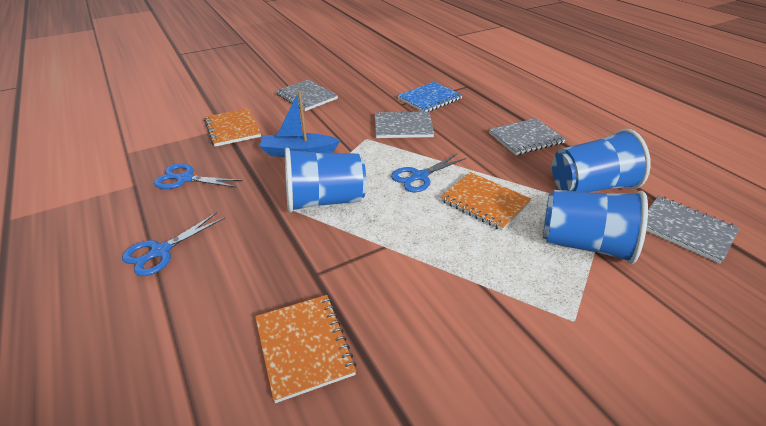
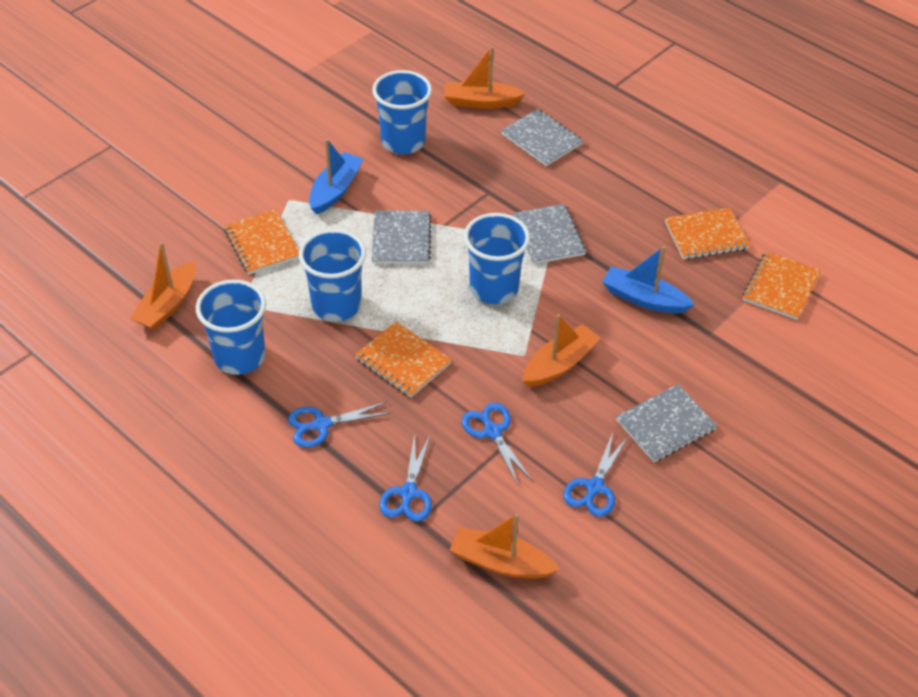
blue boat: [259,91,340,157] = 1 -> [309,139,363,214] [602,246,694,314] = 2
blue cup: [285,148,366,213] [543,190,648,264] [552,129,651,192] = 3 -> [196,280,266,375] [299,229,366,322] [372,70,432,154] [464,213,530,304] = 4
blue notebook: [398,82,463,112] = 1 -> none = 0
blue scissors: [122,212,225,276] [154,163,243,189] [391,154,466,192] = 3 -> [288,402,391,448] [379,434,432,522] [462,403,533,485] [563,433,628,517] = 4
orange boat: none = 0 -> [130,242,196,330] [444,46,526,109] [450,514,560,579] [523,314,601,387] = 4
orange notebook: [204,108,261,147] [255,295,357,403] [440,172,531,231] = 3 -> [224,209,299,274] [355,321,452,398] [665,208,750,259] [743,251,821,320] = 4

